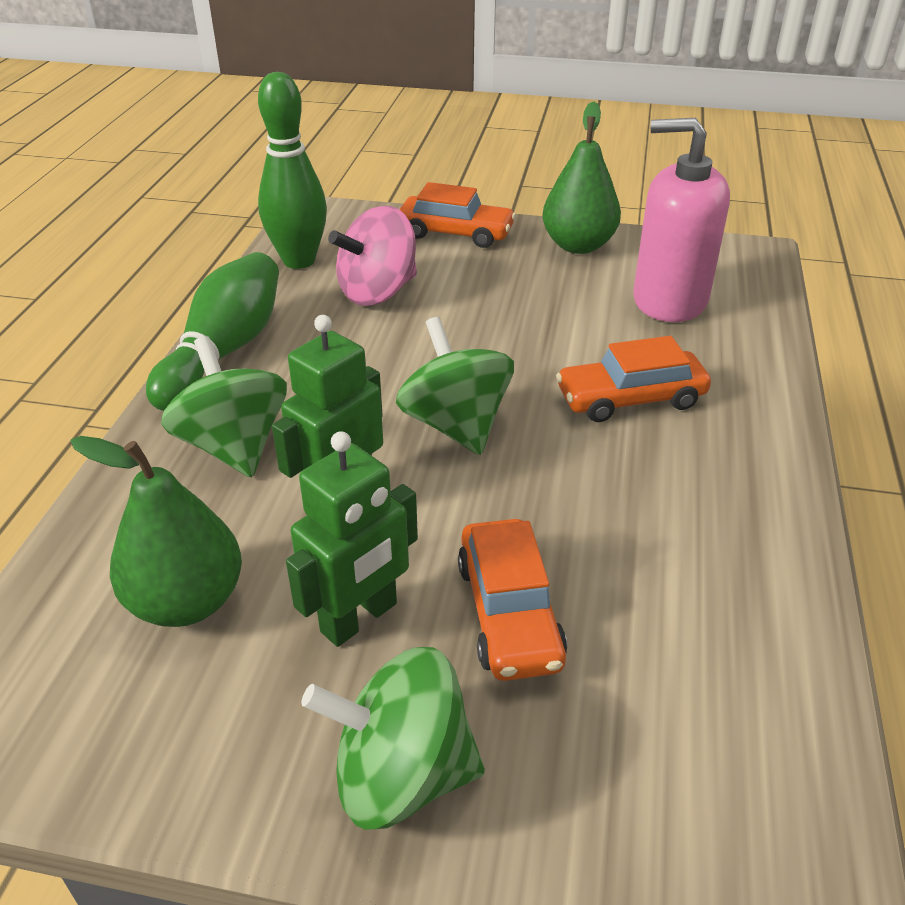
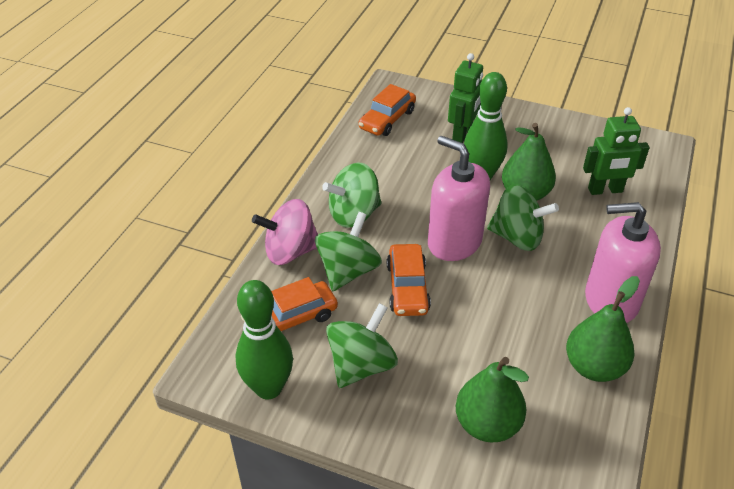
green pear: [71,436,242,627] [542,101,621,254] = 2 -> [456,357,529,442] [502,123,556,201] [566,276,640,382] = 3
green spinning top: [161,336,287,477] [301,647,485,830] [396,317,514,455] = 3 -> [315,212,382,291] [322,162,382,228] [326,303,398,388] [487,185,559,251] = 4
pink soap dispenser: [633,118,730,322] = 1 -> [428,136,490,261] [585,202,661,323] = 2

